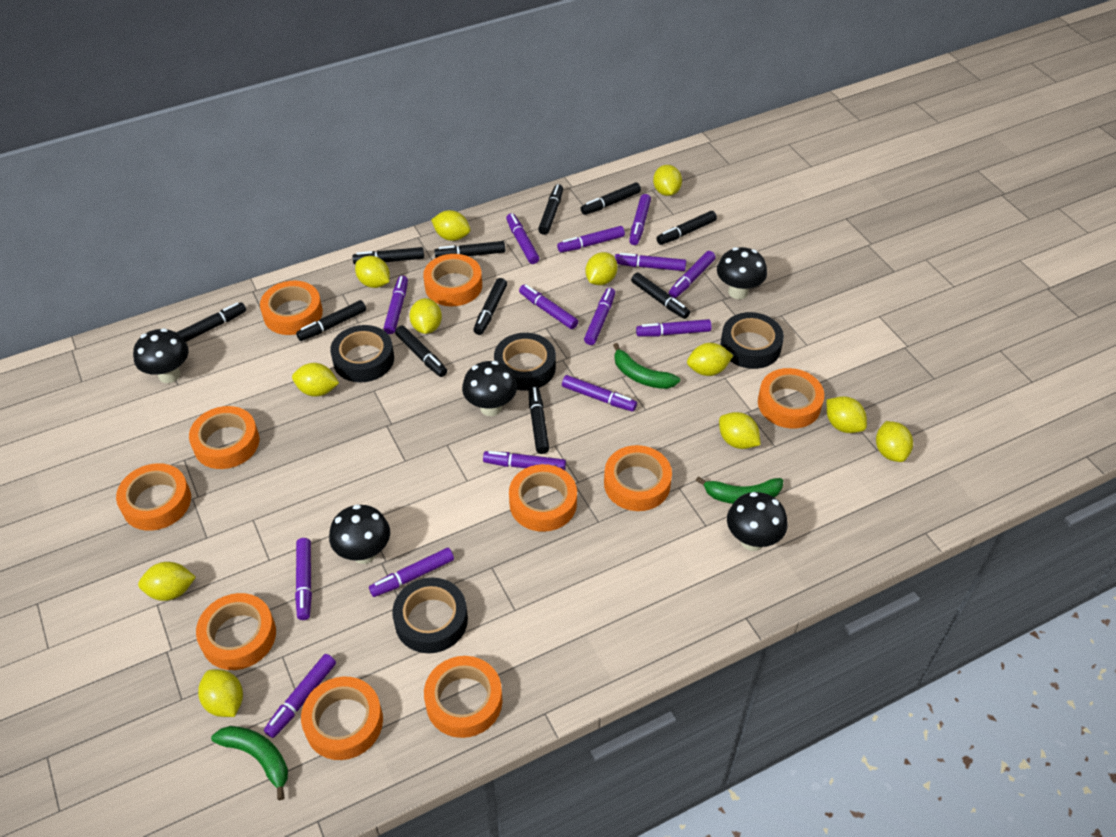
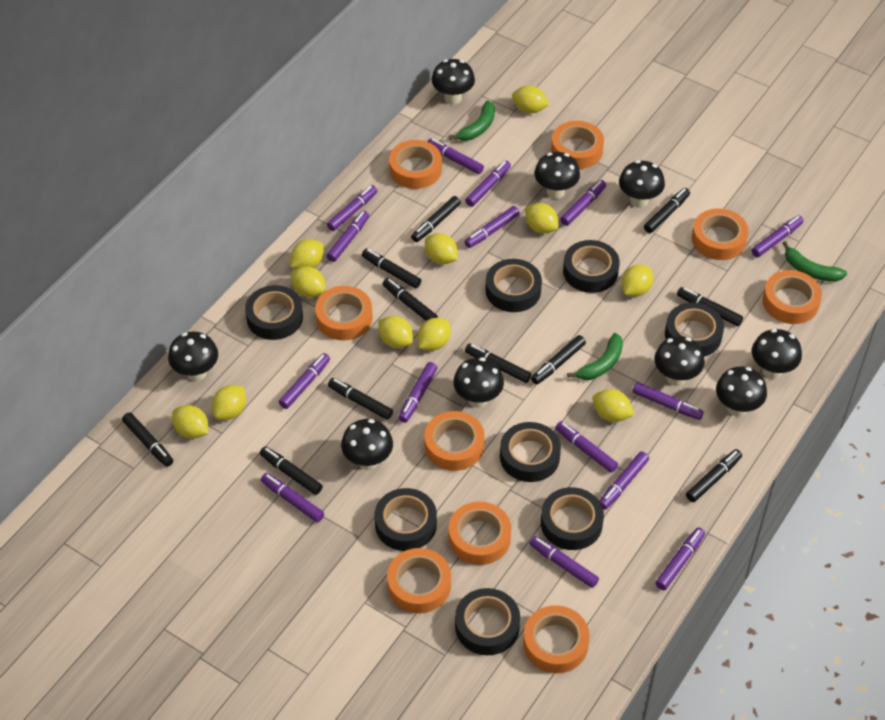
black mushroom: [133,328,188,383] [329,504,390,564] [462,361,517,416] [717,247,767,299] [727,492,787,551] = 5 -> [168,332,218,381] [341,419,393,470] [431,59,475,105] [453,357,504,408] [534,152,580,199] [619,160,665,208] [654,336,705,386] [716,367,767,417] [752,329,802,379] = 9
black tape: [330,325,394,382] [392,577,468,653] [494,333,556,391] [720,312,784,369] = 4 -> [245,285,303,340] [374,488,437,551] [455,588,520,655] [485,259,542,312] [500,422,561,482] [541,487,604,550] [563,240,620,293] [665,302,724,357] = 8
orange tape: [116,463,191,531] [189,406,259,469] [196,593,276,670] [260,281,323,335] [301,676,383,760] [423,254,482,306] [424,656,502,738] [509,464,577,532] [604,445,672,511] [758,368,824,429] = 10 -> [315,286,373,340] [387,548,451,613] [389,140,442,189] [424,411,485,471] [449,501,511,565] [523,605,590,673] [551,121,604,169] [692,209,749,260] [763,270,822,324] = 9
purple marker: [264,654,336,738] [295,538,312,620] [369,548,454,597] [384,276,408,334] [483,451,566,470] [506,213,539,264] [519,284,578,329] [557,226,625,253] [562,375,637,412] [584,288,615,345] [615,253,686,271] [629,194,651,245] [636,319,712,337] [669,251,716,298] = 14 -> [261,473,324,522] [279,353,330,409] [327,185,377,231] [327,211,369,262] [398,362,438,423] [427,138,484,174] [465,161,511,207] [465,206,520,248] [529,536,599,588] [555,421,618,473] [560,180,606,226] [600,451,649,510] [632,382,704,420] [655,527,705,590] [752,215,804,257] = 15
yellow lemon: [138,562,196,601] [198,669,243,717] [292,363,339,397] [355,256,390,288] [409,298,442,334] [431,210,471,241] [585,252,618,285] [653,165,682,196] [687,343,733,376] [719,412,761,449] [827,396,867,433] [876,421,913,462] = 12 -> [172,405,208,439] [212,385,246,420] [290,239,324,269] [291,266,326,297] [378,316,413,348] [417,318,451,351] [425,233,458,264] [512,85,550,113] [525,203,559,233] [592,389,634,422] [621,264,653,297] = 11

